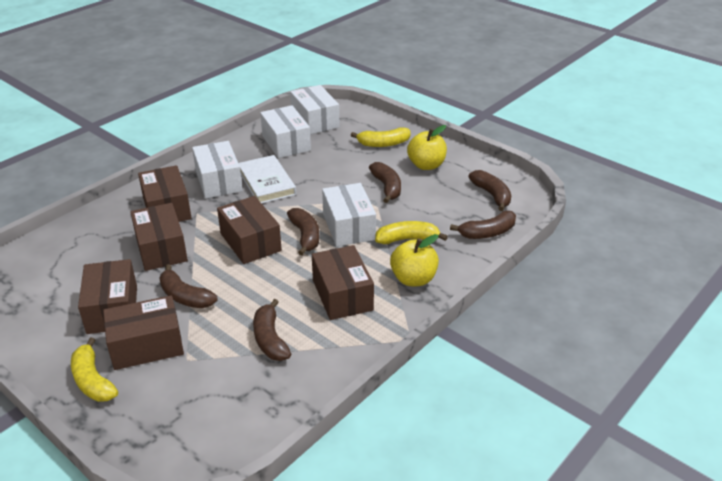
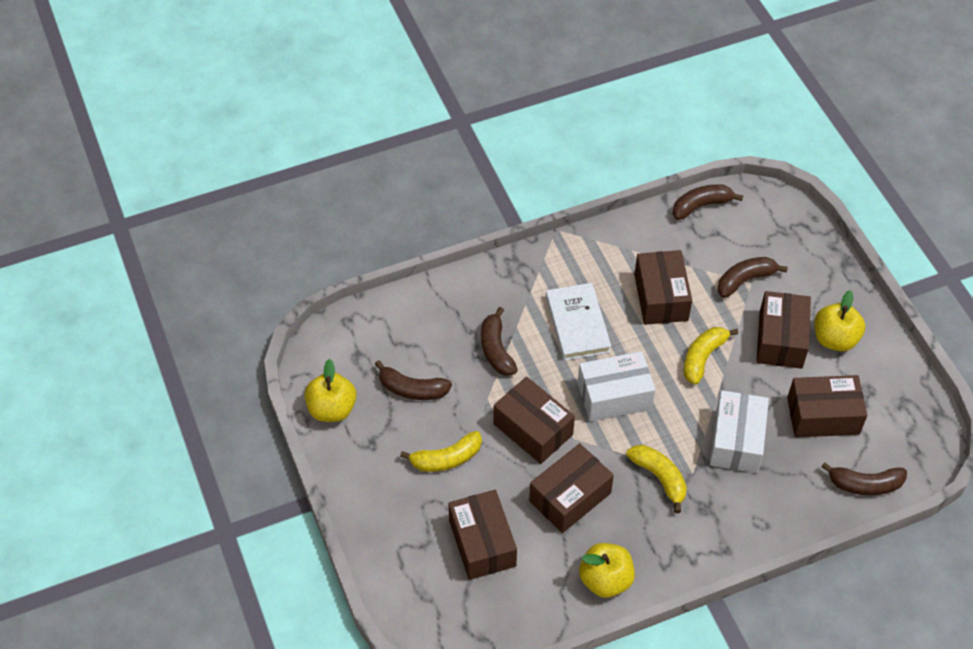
brown banana: [159,264,217,308] [253,299,291,361] [287,208,319,255] [369,162,401,203] [450,211,516,239] [468,170,511,211] = 6 -> [375,360,452,400] [481,307,518,376] [672,184,743,220] [718,257,788,298] [821,462,907,496] = 5
white box: [192,141,243,199] [260,106,311,158] [290,85,340,134] [322,183,376,246] = 4 -> [578,351,655,422] [710,390,769,473] = 2
yellow apple: [390,234,439,286] [407,125,447,170] = 2 -> [305,359,356,422] [579,543,635,598] [814,290,865,351] = 3

